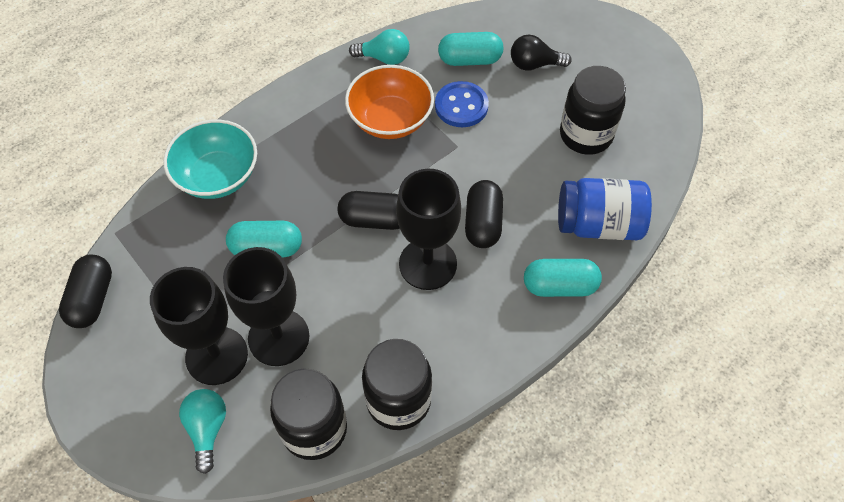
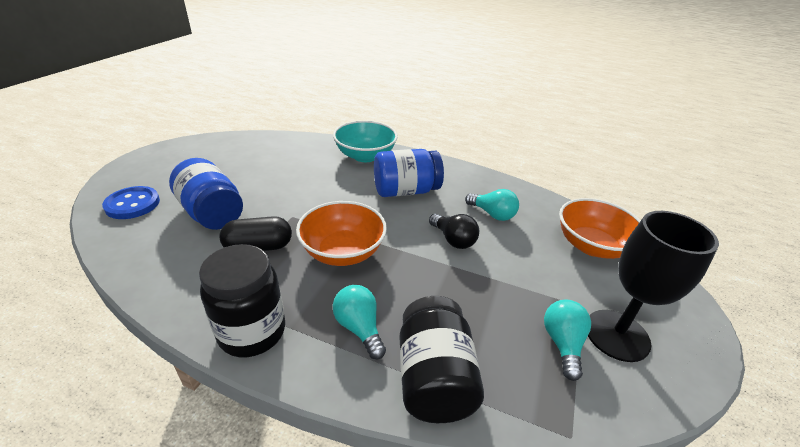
black capsule: [59,255,112,328] [338,191,400,230] [465,180,503,248] = 3 -> [219,216,292,251] = 1
black goblet: [150,267,248,385] [223,247,309,366] [396,169,461,290] = 3 -> [588,211,719,362] = 1
black jar: [270,369,347,460] [362,339,432,430] [560,66,626,155] = 3 -> [199,244,285,357] [399,296,484,423] = 2
blue jar: [558,178,652,240] = 1 -> [169,158,243,230] [374,149,444,197] = 2
orange bowl: [345,65,434,139] = 1 -> [296,201,387,266] [559,198,641,259] = 2
turquoise capsule: [226,221,302,257] [438,32,504,66] [524,259,602,297] = 3 -> none = 0
turquoise light bulb: [179,389,226,474] [349,29,410,65] = 2 -> [333,285,386,359] [465,189,519,221] [544,300,591,381] = 3

